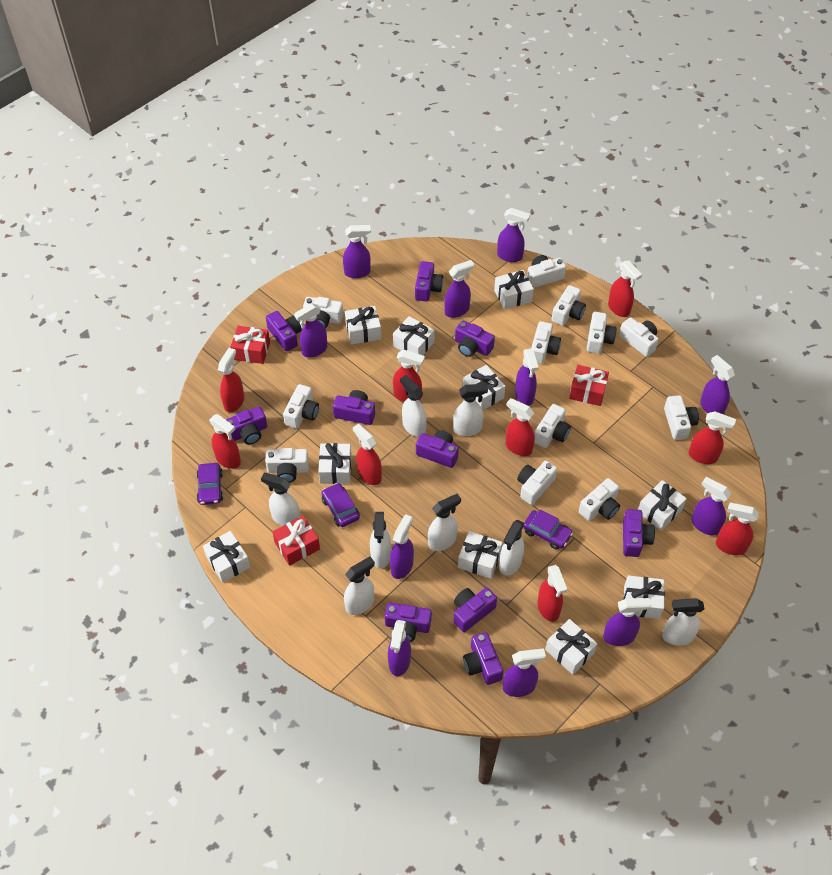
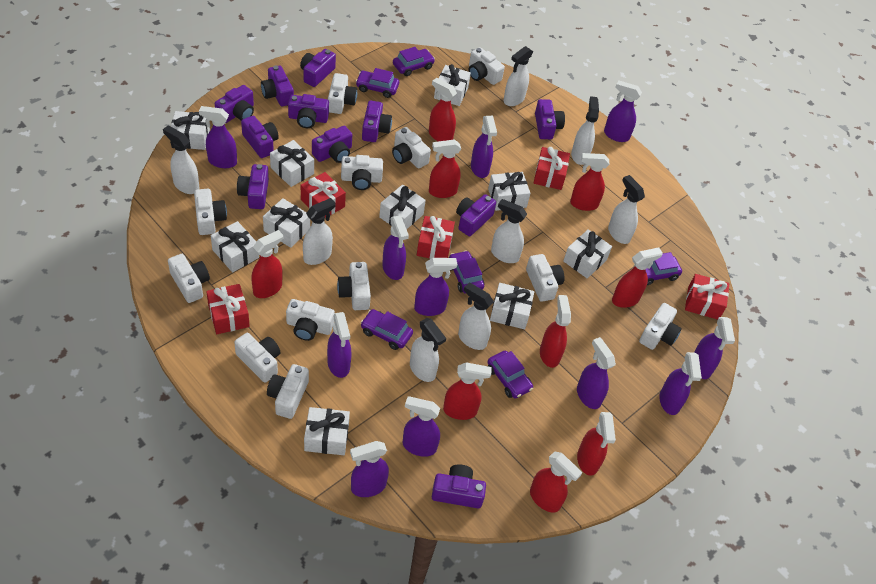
purple camera: [226,406,267,445] [266,311,302,352] [333,390,375,425] [385,603,432,642] [415,261,443,302] [416,430,459,468] [454,587,497,632] [455,320,495,357] [463,632,504,685] [623,509,655,557] = 10 -> [215,85,254,123] [237,164,269,209] [241,116,279,158] [261,66,294,106] [288,94,329,128] [300,49,336,87] [312,126,352,163] [362,101,392,142] [432,464,486,508] [456,194,496,236] [535,99,565,139] = 11
purple car: [197,463,223,505] [322,483,360,527] [523,509,573,550] = 3 -> [356,68,399,98] [360,309,413,350] [393,47,435,76] [449,250,484,294] [487,351,533,399] [634,252,682,285] = 6
red gift: [230,326,270,364] [272,515,320,566] [569,365,609,406] = 3 -> [206,284,250,334] [301,172,346,218] [417,216,455,259] [534,147,570,190] [685,274,729,320] = 5

